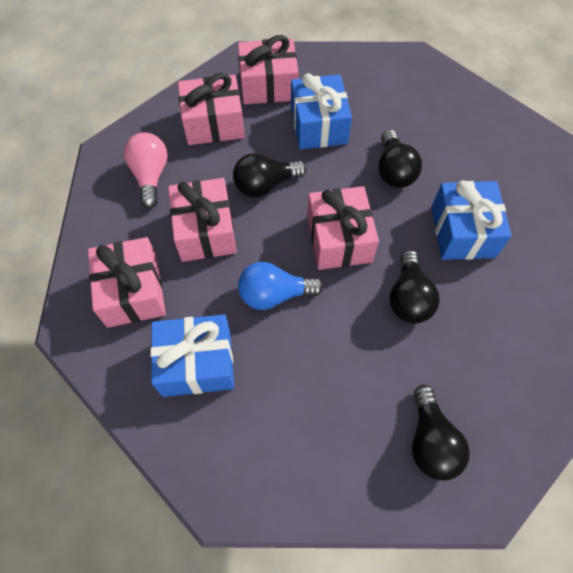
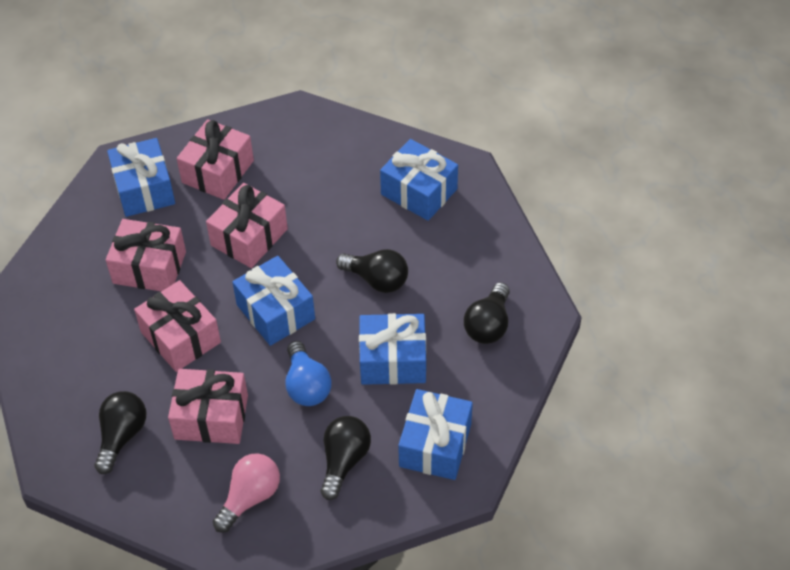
blue gift: [150,314,234,397] [291,73,352,149] [431,181,512,260] = 3 -> [107,138,175,217] [232,256,315,346] [359,313,426,385] [380,139,458,221] [398,389,473,480] = 5

